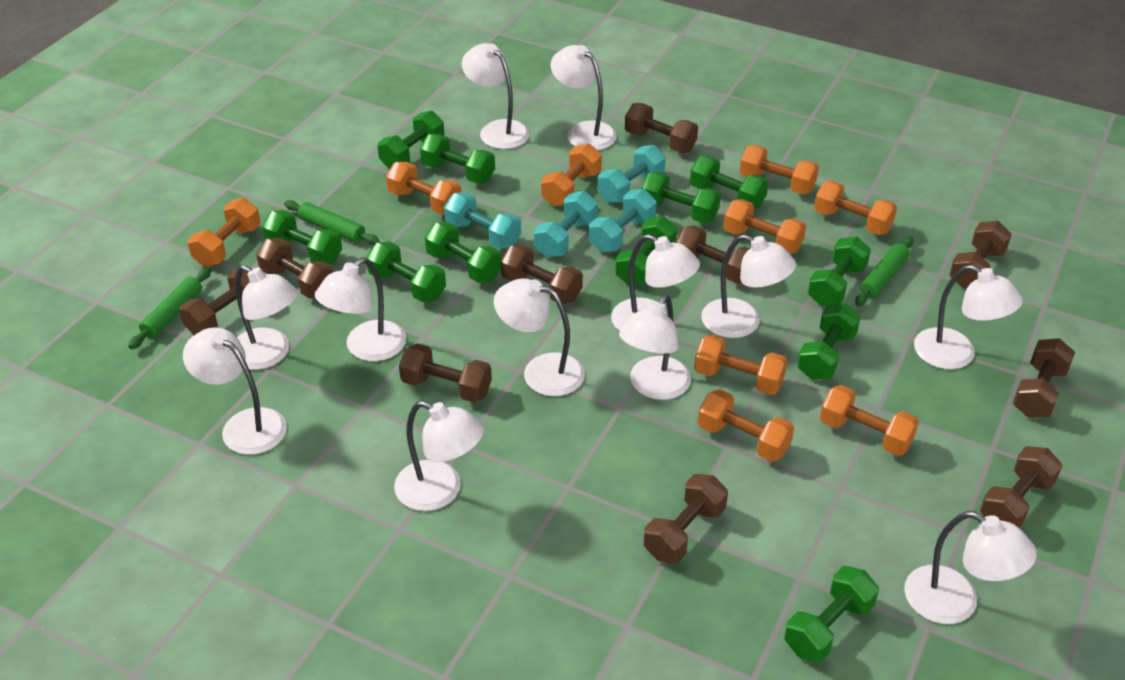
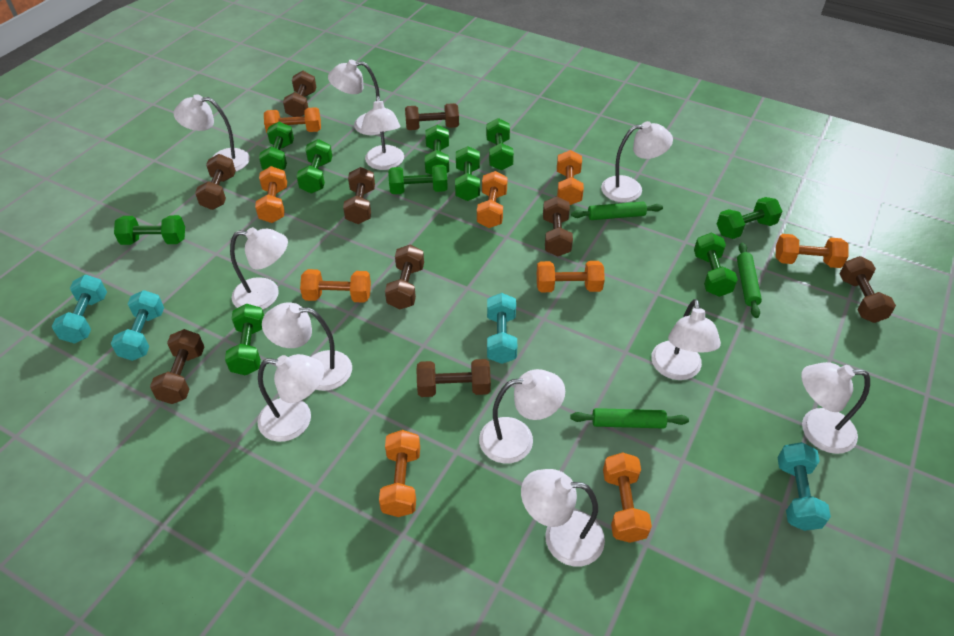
brown dumbbell: [179,268,252,335] [256,238,333,299] [399,343,492,403] [501,244,583,304] [625,103,698,152] [644,474,728,563] [675,225,750,284] [949,221,1012,288] [980,446,1062,528] [1013,338,1075,418] = 10 -> [150,329,204,404] [195,154,236,210] [283,71,316,117] [343,167,375,224] [385,245,424,309] [405,103,459,130] [417,359,491,397] [543,196,573,256] [839,256,896,323] = 9
green dumbbell: [262,210,342,264] [366,241,446,302] [377,111,444,169] [420,134,495,184] [425,222,502,283] [615,216,677,285] [641,172,721,223] [690,156,768,209] [784,566,879,663] [797,303,861,380] [808,236,871,306] = 11 -> [114,215,185,245] [225,303,264,375] [259,122,294,170] [296,139,332,194] [388,165,448,194] [425,125,449,175] [455,146,480,201] [486,118,514,170] [694,233,738,297] [717,197,782,239] = 10
white lamp: [183,327,287,455] [235,265,298,370] [315,258,406,361] [394,401,484,511] [462,43,530,149] [494,278,585,396] [551,45,617,150] [611,234,700,331] [619,294,691,400] [701,234,796,338] [904,511,1037,624] [914,265,1023,369] = 12 -> [173,94,250,172] [230,227,288,310] [257,354,324,442] [262,302,352,391] [328,60,386,135] [361,96,404,170] [479,369,565,464] [521,469,605,566] [601,121,673,202] [651,299,721,380] [801,362,870,454] = 11

